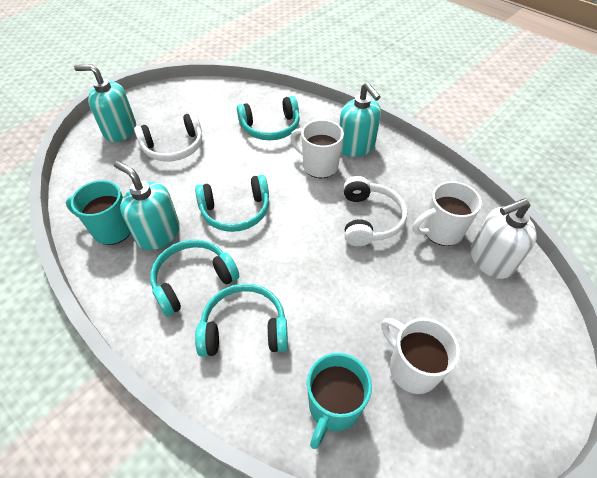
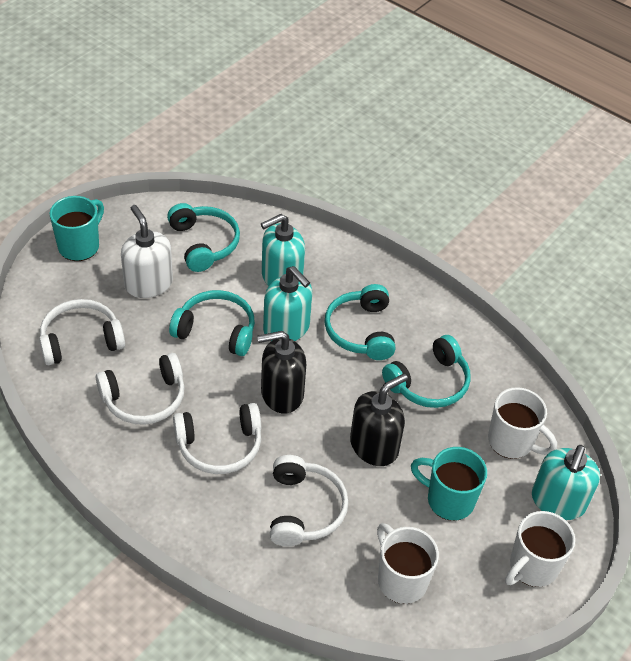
black soap dispenser: none = 0 -> [257,331,306,414] [350,374,408,466] = 2
white headphones: [134,112,202,162] [344,176,407,246] = 2 -> [39,299,125,365] [96,353,185,425] [173,403,261,474] [270,455,348,547] = 4

